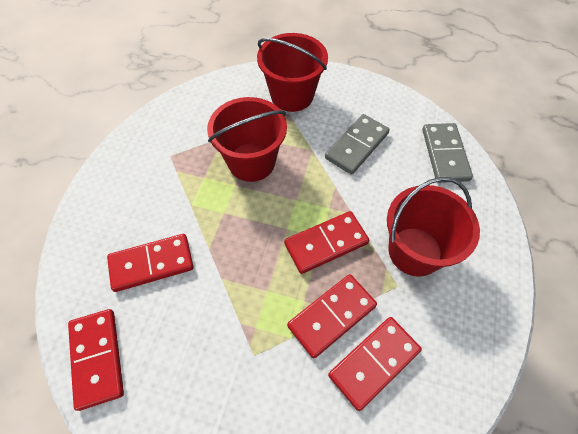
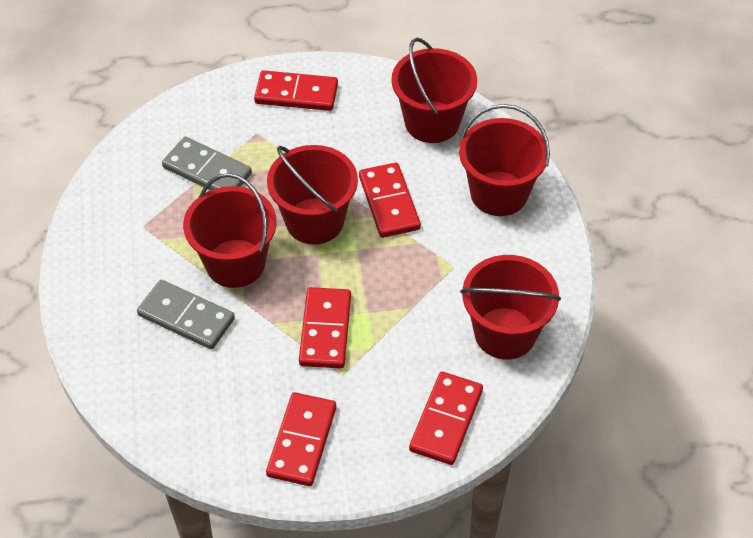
red bucket: [207,97,287,182] [257,33,328,112] [387,177,480,277] = 3 -> [183,173,277,288] [267,145,358,245] [391,38,477,143] [459,104,550,216] [460,255,561,359] = 5

